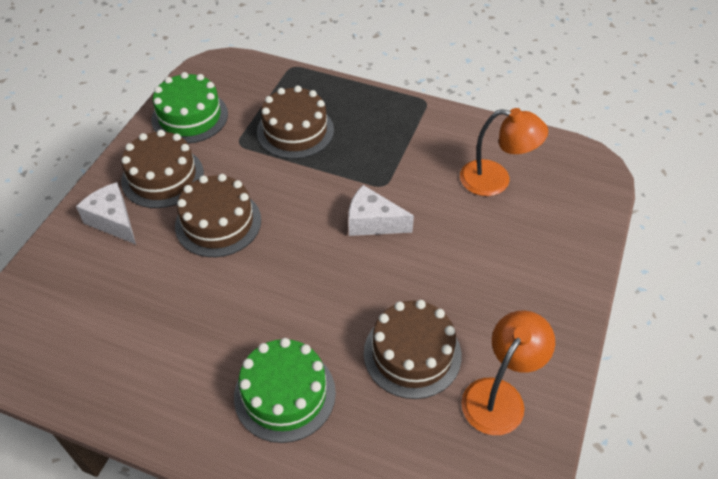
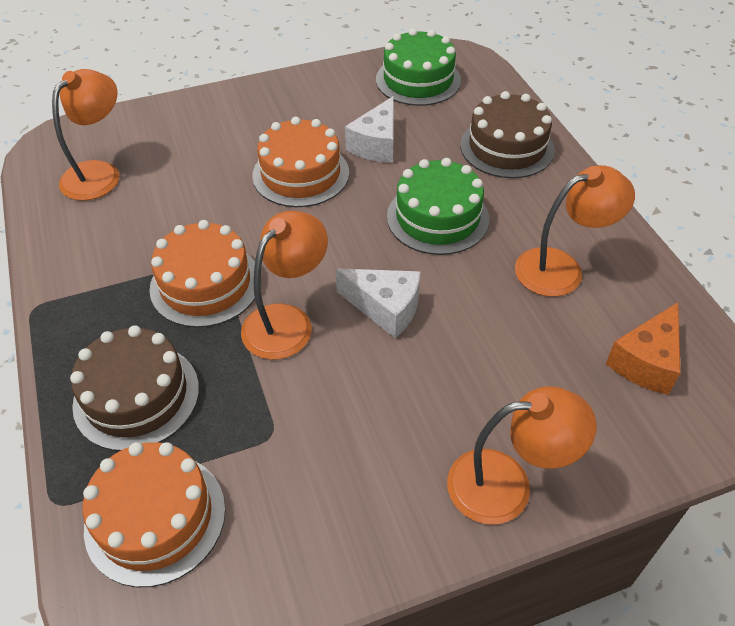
brown cake: [121,130,204,208] [175,174,261,257] [257,86,334,159] [364,300,462,399] = 4 -> [70,325,199,451] [460,91,555,178] = 2
orange cake: none = 0 -> [83,442,225,587] [149,220,261,328] [252,117,349,207] = 3
orange cheese: none = 0 -> [606,302,681,395] = 1
orange lamp: [460,108,548,196] [462,311,555,435] = 2 -> [52,69,120,201] [241,211,328,360] [447,386,597,525] [515,165,635,297] = 4

